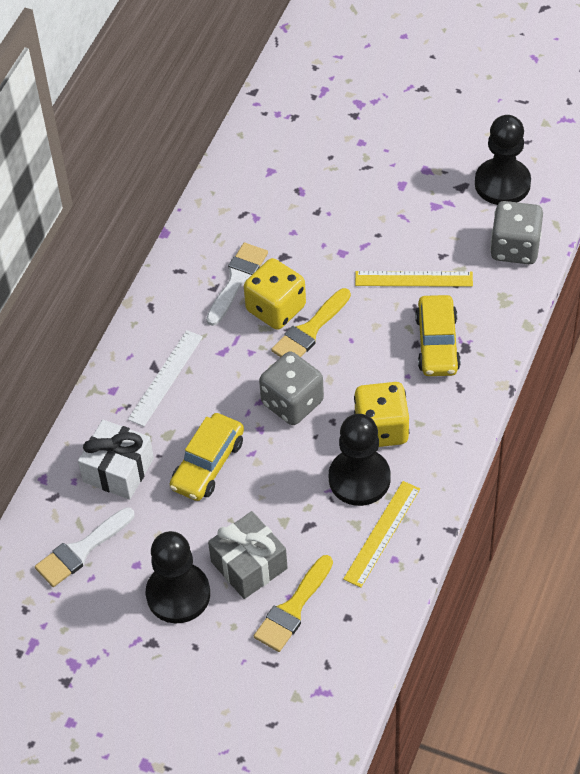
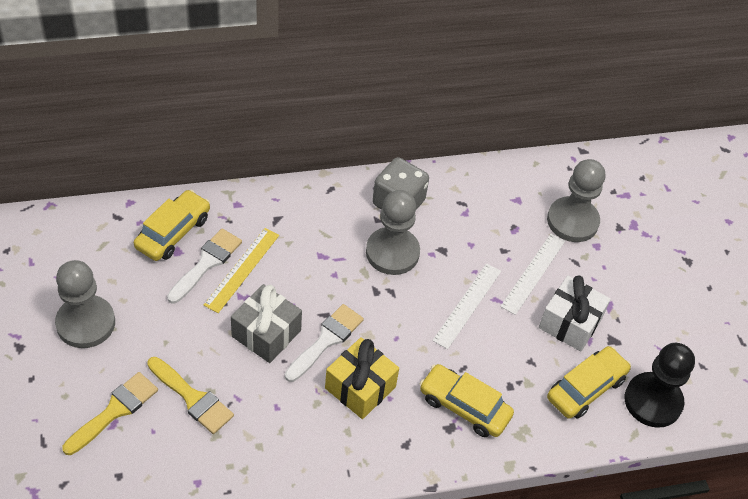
black pawn: [146,531,210,623] [329,414,391,506] [475,115,531,205] = 3 -> [625,343,695,428] = 1
grey dice: [259,351,324,425] [490,201,543,264] = 2 -> [373,157,429,210] = 1
grey pawn: none = 0 -> [55,260,115,348] [366,190,420,275] [547,159,605,242] = 3
white ruler: [128,330,203,427] = 1 -> [432,263,501,349] [500,234,565,315] = 2
yellow car: [170,413,244,501] [415,295,461,376] = 2 -> [134,190,210,261] [420,364,514,437] [547,346,631,419] = 3
yellow dice: [244,258,306,330] [354,382,409,447] = 2 -> none = 0
yellow gift: none = 0 -> [325,337,399,419] = 1
yellow ruler: [343,481,420,588] [355,271,473,287] = 2 -> [204,228,279,313] = 1

